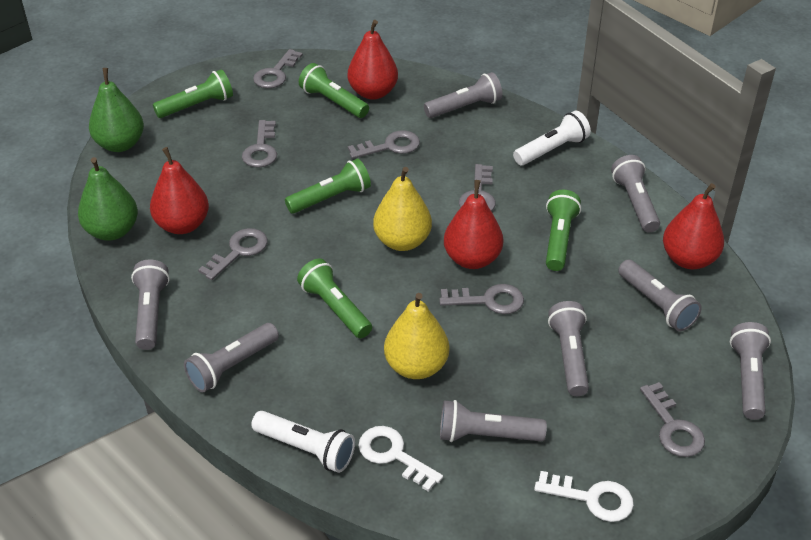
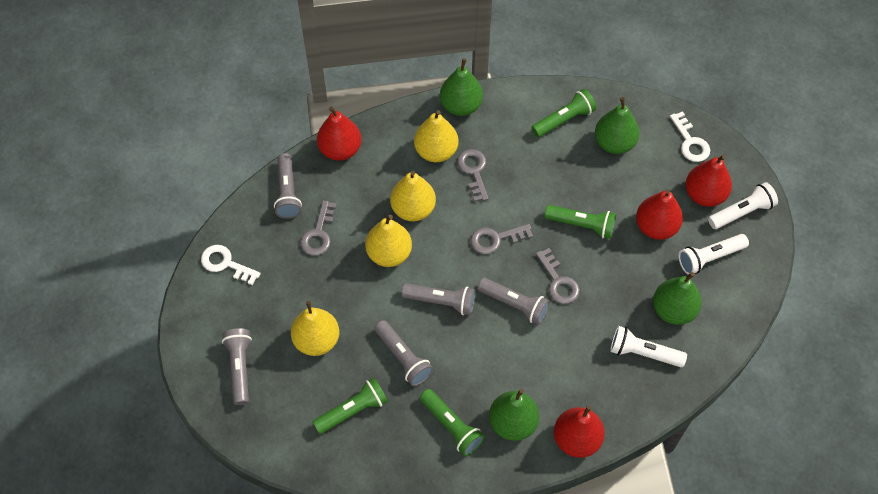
green flashlight: [153,69,233,118] [285,159,371,214] [297,258,372,338] [299,63,369,118] [546,190,581,271] = 5 -> [313,378,388,434] [420,389,485,456] [531,89,596,137] [544,205,616,239] = 4
green pear: [78,157,138,241] [89,68,144,152] = 2 -> [440,58,483,116] [489,389,539,441] [595,97,640,154] [653,272,702,325] = 4
grey flashlight: [131,259,170,350] [184,323,279,392] [424,72,503,118] [440,400,547,442] [548,301,589,396] [611,155,660,232] [618,260,702,331] [730,322,771,420] = 8 -> [222,328,252,405] [274,153,302,219] [374,320,433,386] [401,283,475,315] [477,278,550,325] = 5
grey key: [198,228,268,280] [242,120,277,168] [253,49,303,88] [348,130,420,159] [439,284,524,314] [459,164,496,211] [640,382,705,457] = 7 -> [300,200,337,256] [457,149,489,202] [470,224,533,254] [536,248,580,304] = 4
white flashlight: [251,411,355,473] [513,111,591,165] = 2 -> [610,326,687,367] [679,234,749,275] [708,182,778,229] = 3
yellow pear: [373,167,432,251] [384,293,449,379] = 2 -> [291,301,339,356] [365,215,412,267] [390,171,436,221] [414,110,458,162] = 4

